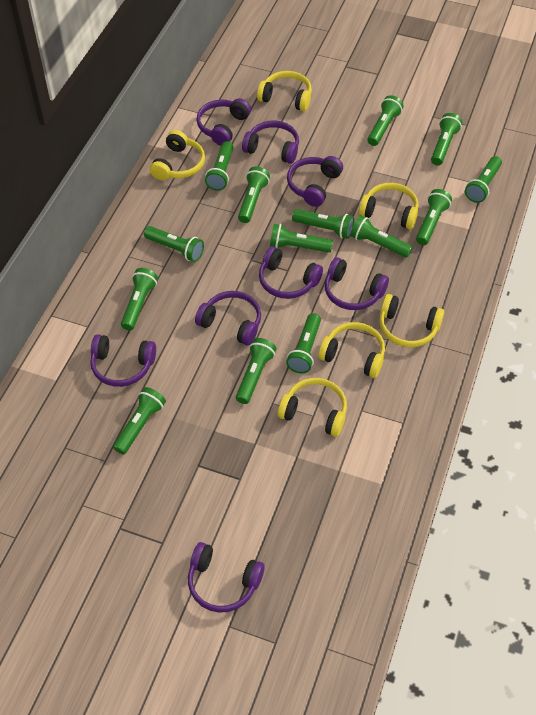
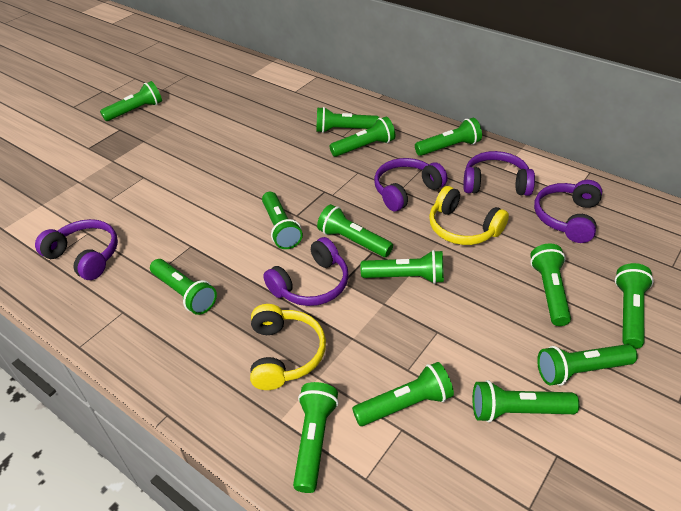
purple headphones: [90,334,156,387] [188,542,265,613] [195,291,261,345] [196,98,251,146] [242,120,299,164] [259,246,323,299] [287,156,343,207] [325,257,389,310] = 8 -> [35,219,118,280] [263,237,349,306] [374,158,448,211] [463,151,535,196] [534,180,602,243] = 5
yellow headphones: [150,130,205,181] [257,71,312,111] [278,378,347,437] [318,322,385,378] [359,183,419,229] [380,294,444,347] = 6 -> [250,304,326,390] [429,186,509,245] = 2

